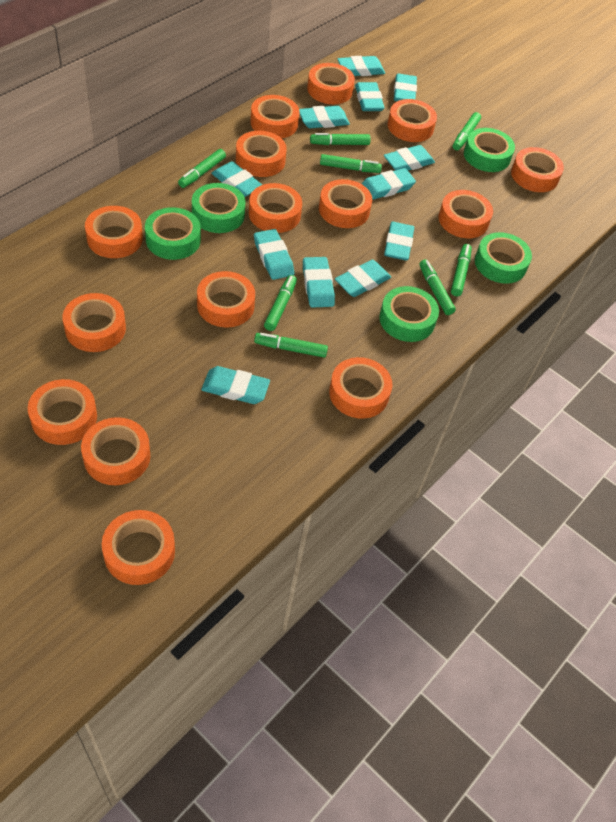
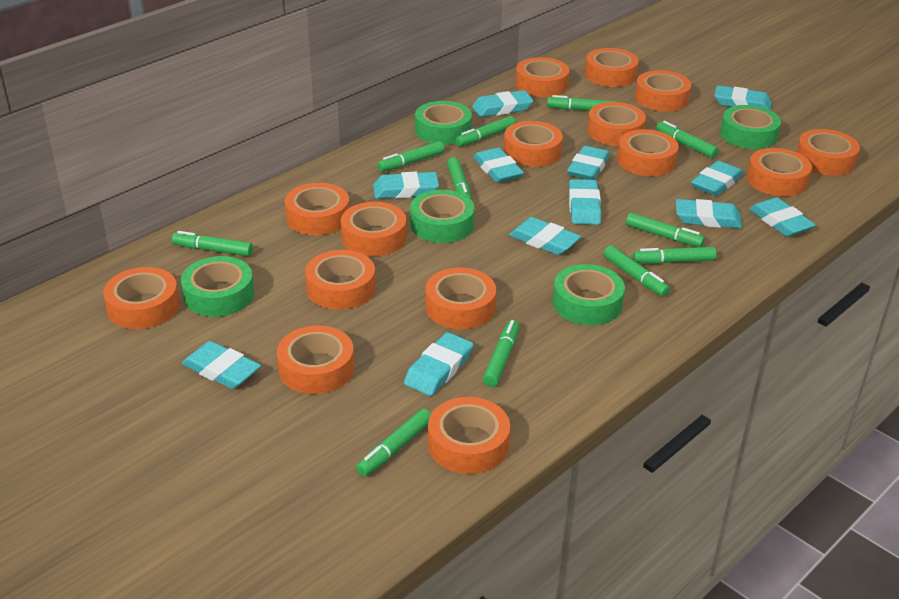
green marker: [178,149,226,188] [254,333,328,358] [264,275,297,331] [310,133,371,145] [320,154,382,173] [419,259,456,315] [451,244,472,296] [453,112,481,150] = 8 -> [172,231,253,256] [356,409,431,477] [377,141,444,172] [447,157,472,200] [455,116,516,147] [483,320,520,387] [547,95,615,111] [603,246,670,297] [626,213,705,247] [633,247,716,264] [656,121,719,158] = 11

